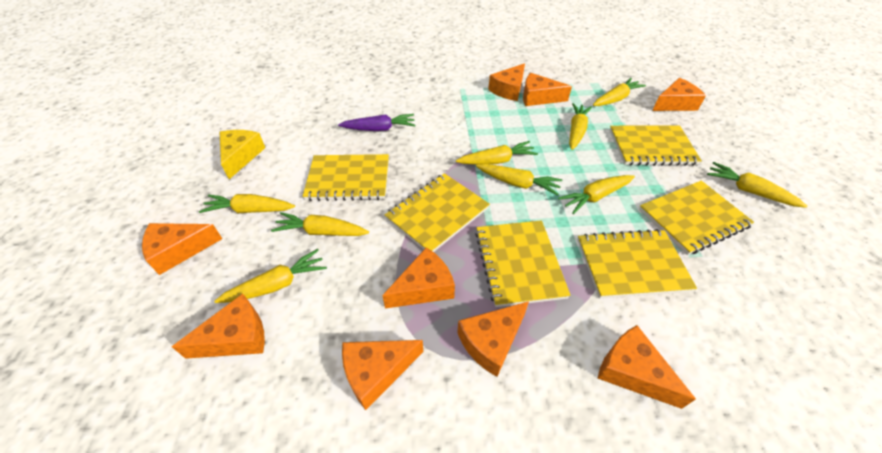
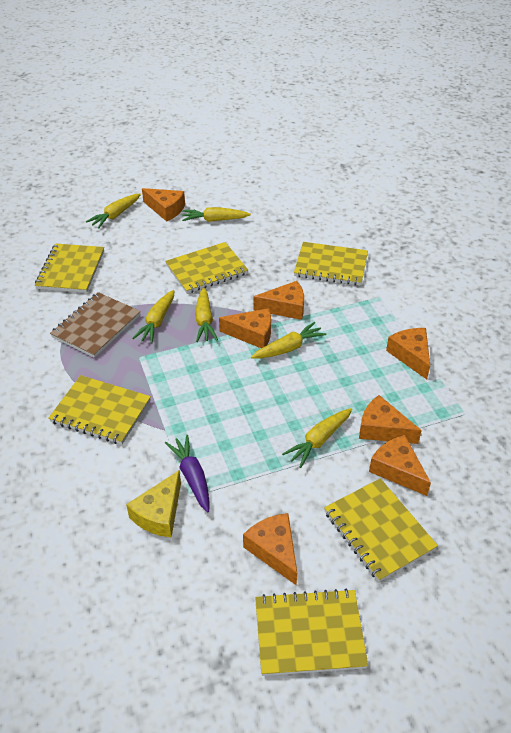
brown notebook: none = 0 -> [50,292,141,358] = 1
orange cheese: [142,223,222,275] [172,294,265,359] [342,340,423,410] [382,247,455,309] [457,301,529,377] [488,63,525,101] [523,73,572,106] [598,325,696,409] [652,78,706,111] = 9 -> [142,188,185,221] [219,308,271,348] [243,513,297,585] [253,281,304,320] [359,395,422,444] [369,435,431,496] [386,328,430,380] = 7
yellow carrot: [199,194,295,214] [214,249,327,303] [271,212,369,236] [456,141,538,165] [476,164,562,196] [558,175,635,214] [569,103,592,150] [593,78,646,106] [707,162,807,208] = 9 -> [86,193,141,229] [132,290,174,344] [182,207,251,222] [195,287,218,342] [251,322,327,359] [282,408,352,468] = 6

